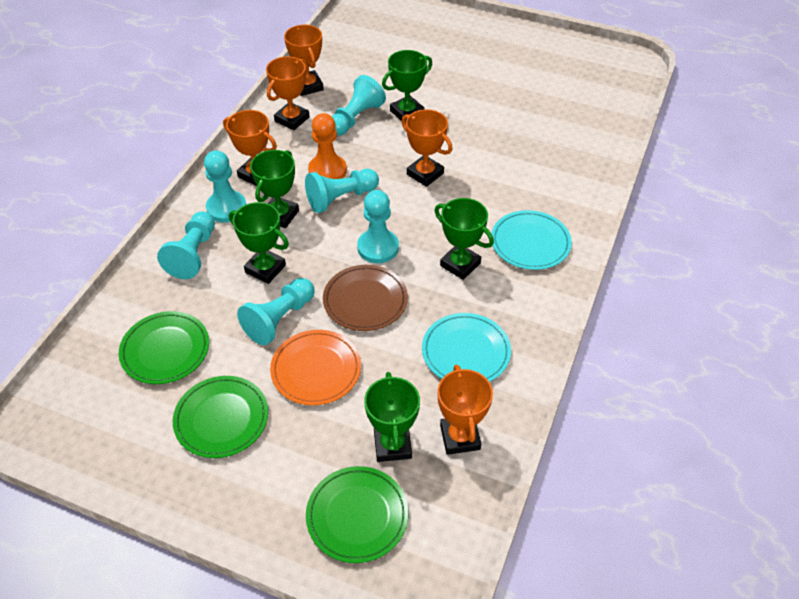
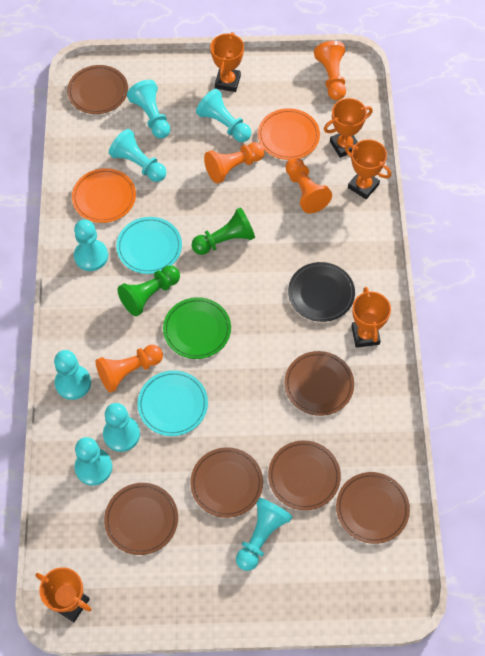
black plate: none = 0 -> [288,262,355,322] = 1
brown plate: [323,265,408,331] = 1 -> [67,65,128,114] [104,483,178,555] [190,447,263,518] [268,440,341,510] [284,351,354,416] [336,472,410,544] = 6
green pawn: none = 0 -> [117,265,180,316] [192,207,255,255] = 2
green plate: [119,311,209,384] [173,376,268,458] [306,466,408,563] = 3 -> [163,297,231,359] = 1
green trophy: [229,202,289,284] [250,150,299,228] [364,372,420,462] [382,50,432,122] [434,198,494,280] = 5 -> none = 0
orange pawn: [308,113,347,179] = 1 -> [95,345,163,393] [204,142,264,183] [285,158,332,213] [314,41,346,100] = 4
orange plate: [270,330,361,405] = 1 -> [72,168,136,223] [258,108,320,160] = 2
turquoise pawn: [157,212,215,279] [204,150,246,223] [237,278,315,345] [305,169,379,213] [331,75,386,136] [357,190,399,263] = 6 -> [54,350,91,400] [74,219,108,271] [75,437,112,485] [103,403,140,452] [109,129,166,182] [127,80,170,139] [196,89,251,142] [236,498,292,571] = 8

